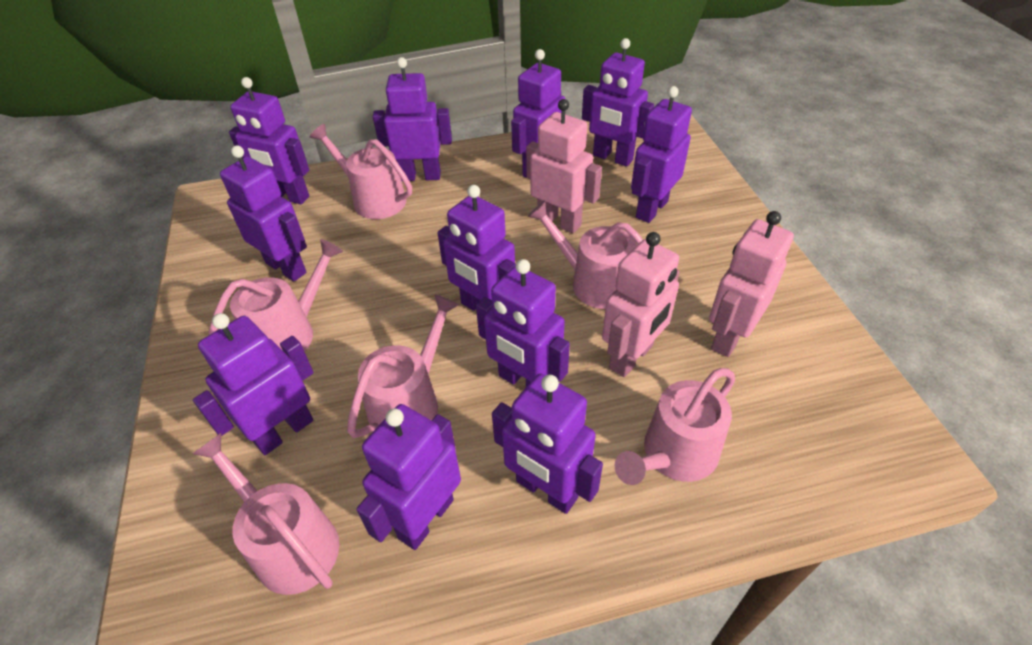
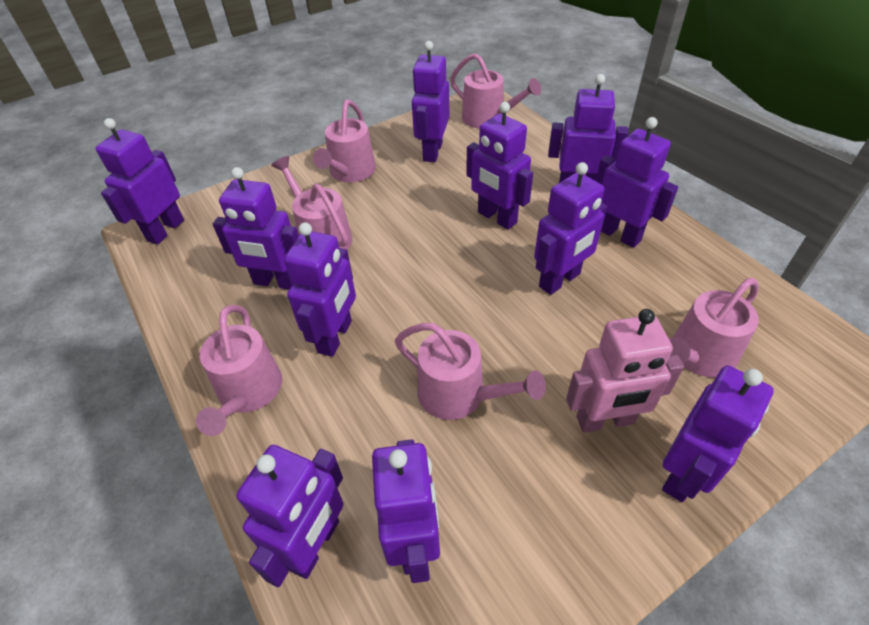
pink robot: [526,99,602,234] [602,232,679,377] [709,211,794,357] = 3 -> [566,309,684,433] = 1

